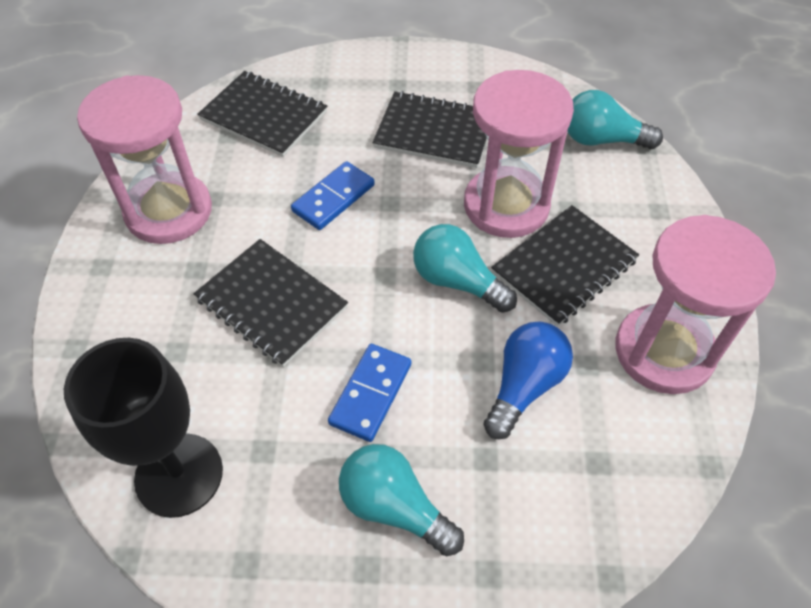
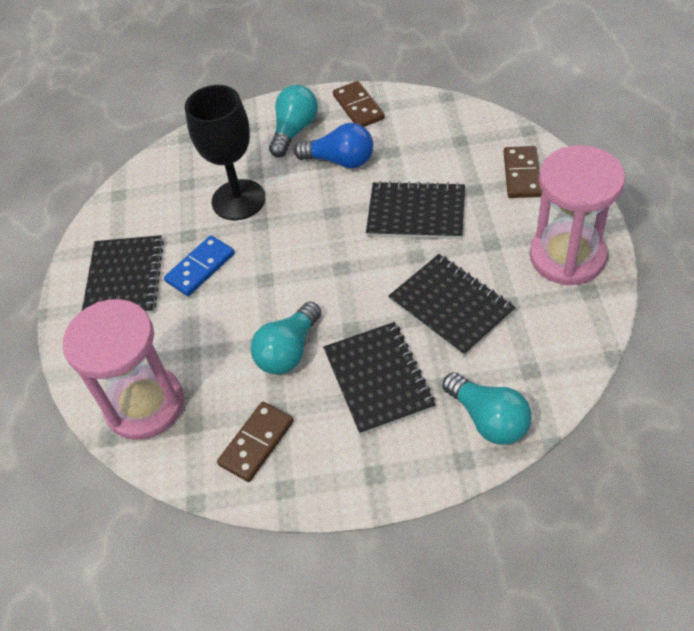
blue domino: [291,161,375,230] [328,344,411,442] = 2 -> [164,235,235,296] = 1
brown domino: none = 0 -> [217,402,294,482] [333,81,384,127] [504,146,542,198] = 3
pink hourglass: [77,75,212,244] [464,70,574,238] [615,215,776,394] = 3 -> [63,299,184,440] [530,145,625,285] = 2

